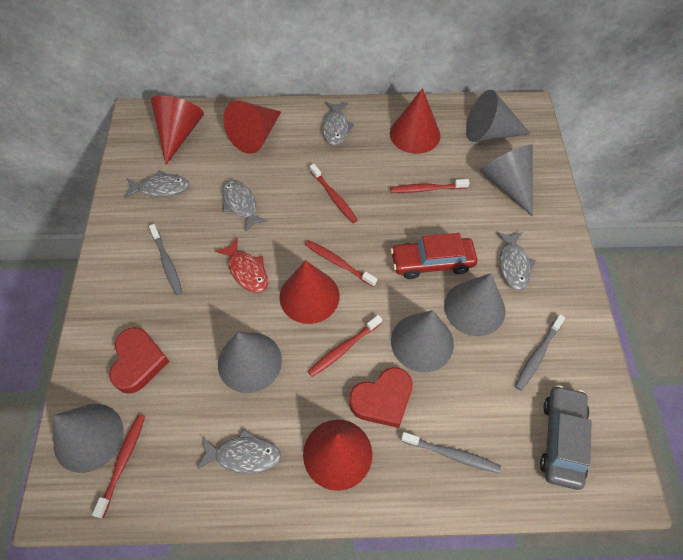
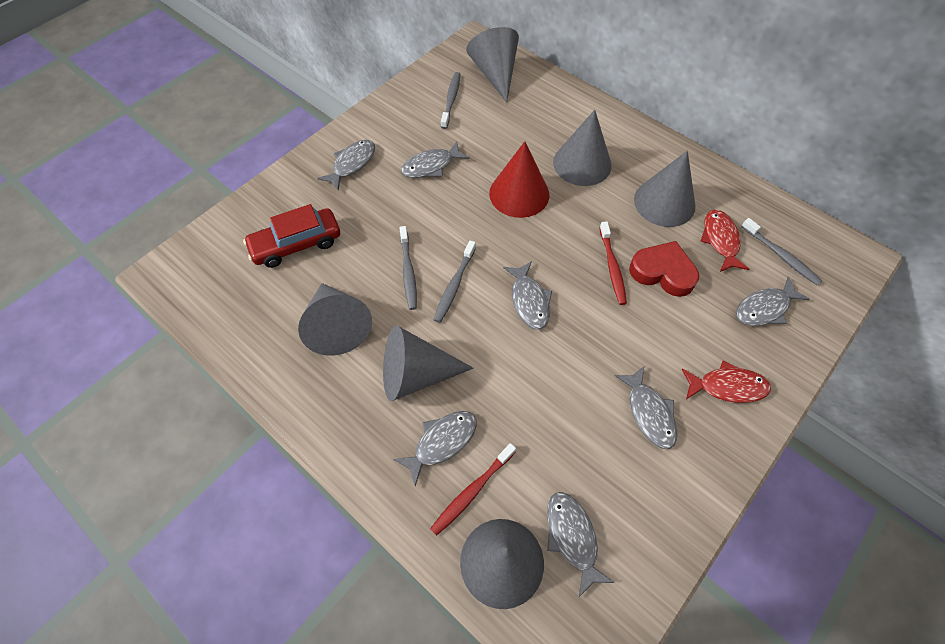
grey car: [540,385,591,490] = 1 -> none = 0
grey fish: [124,171,189,199] [197,429,281,474] [222,180,268,232] [322,102,354,146] [496,232,535,290] = 5 -> [317,140,375,191] [393,411,477,486] [401,141,469,178] [503,261,552,329] [547,492,614,597] [615,365,677,449] [736,277,810,326] = 7
grey toothbrush: [149,224,182,295] [401,432,501,473] [515,315,565,391] = 3 -> [399,226,417,310] [434,241,476,323] [441,72,460,129] [741,218,822,286] = 4
red cone: [151,95,204,165] [223,101,281,154] [279,260,340,324] [303,420,372,491] [390,88,441,154] = 5 -> [489,141,549,218] = 1
red fish: [215,238,268,293] = 1 -> [682,361,771,403] [701,210,749,272] = 2
red heart: [109,327,170,394] [349,367,413,428] = 2 -> [629,241,699,297] = 1
red toothbrush: [92,415,145,518] [305,240,377,287] [308,315,382,377] [310,164,358,223] [390,179,470,193] = 5 -> [430,443,516,536] [599,221,627,305] = 2

